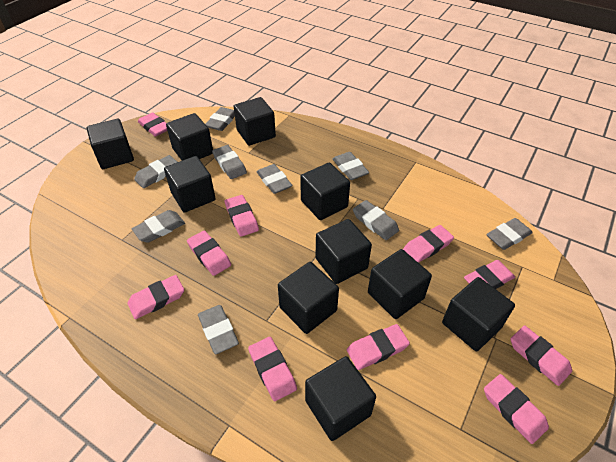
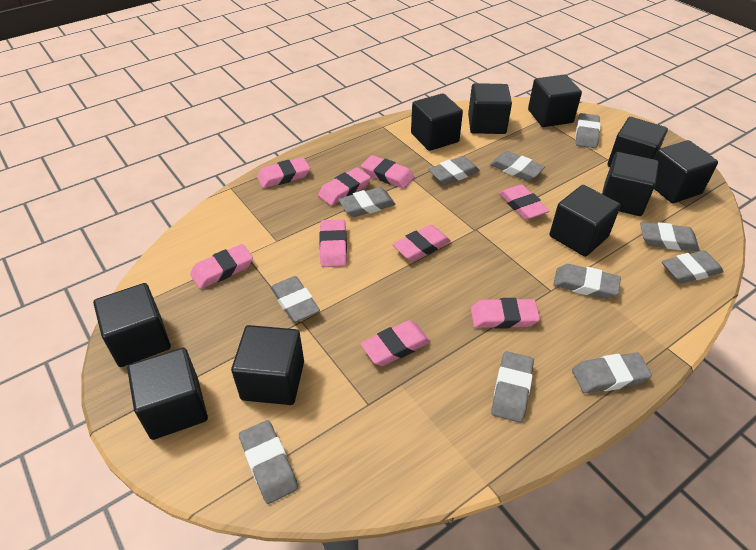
grey eraser: [132,210,185,243] [134,155,177,188] [198,305,239,354] [205,107,235,131] [212,145,247,179] [257,164,292,194] [332,152,369,180] [353,200,399,240] [486,218,533,250] = 9 -> [239,420,298,504] [271,276,320,323] [338,187,396,217] [428,156,480,185] [490,151,545,181] [491,351,534,423] [553,264,621,299] [572,352,652,393] [576,113,601,148] [640,222,699,251] [662,250,724,283] = 11
pink eraser: [128,275,184,319] [138,113,167,137] [187,231,231,276] [225,195,259,237] [248,337,297,401] [347,324,410,370] [403,225,454,263] [464,260,515,289] [484,374,549,444] [511,326,572,386] = 10 -> [190,244,253,289] [257,157,310,188] [318,167,371,206] [319,219,347,267] [361,155,415,189] [361,320,431,366] [392,225,451,262] [471,298,540,329] [499,184,549,220] = 9

